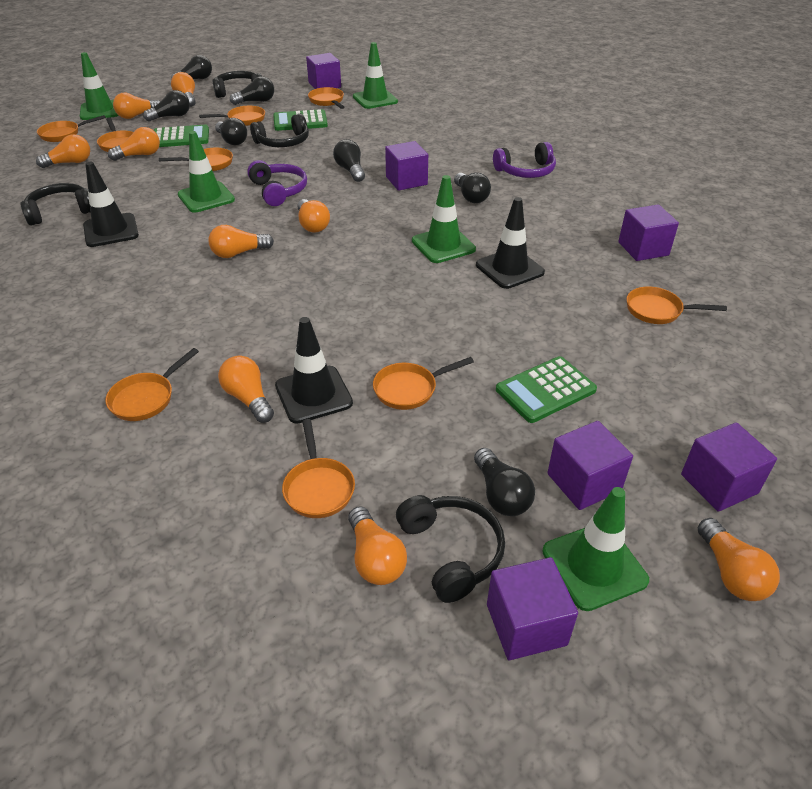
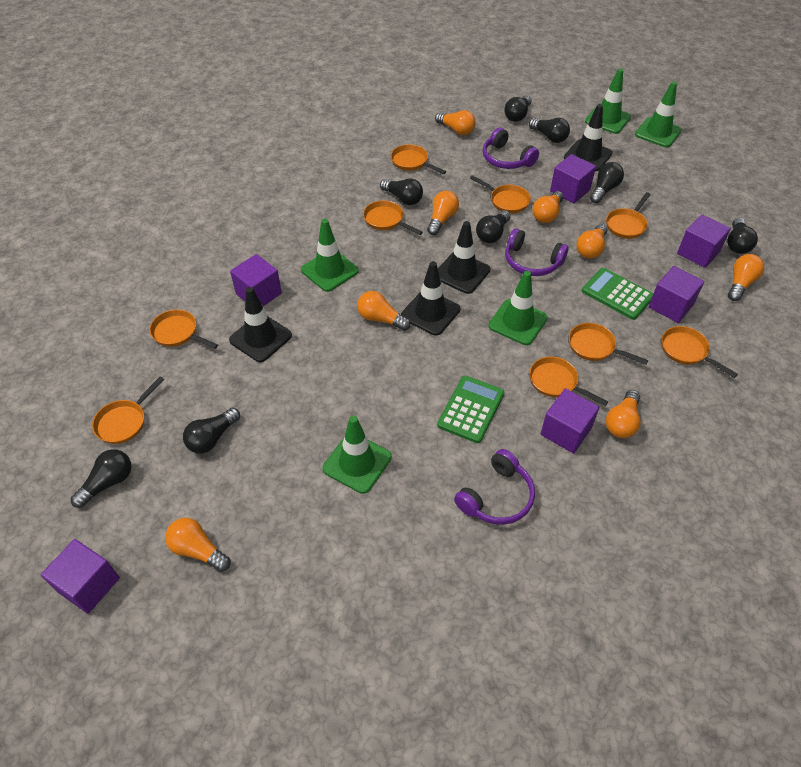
black headphones: [20,183,91,226] [213,71,262,98] [250,114,309,147] [396,495,505,603] = 4 -> none = 0
black light bulb: [143,90,190,122] [171,55,212,79] [215,118,247,145] [230,76,274,105] [333,139,365,182] [454,173,491,203] [474,448,535,516] = 7 -> [71,449,131,508] [183,408,240,454] [380,178,423,205] [476,210,511,243] [504,95,532,122] [529,118,570,143] [590,162,624,203] [727,217,758,254] = 8
black traffic cone: [83,162,139,247] [275,317,353,423] [476,197,545,289] = 3 -> [229,287,292,362] [401,261,460,336] [438,221,490,294] [564,104,612,171] = 4
green calculator: [154,125,209,147] [273,109,328,131] [496,356,597,423] = 3 -> [437,376,504,443] [582,268,653,320] = 2
orange light bulb: [36,134,90,168] [108,127,160,161] [113,93,160,119] [171,72,196,107] [208,225,274,258] [218,356,274,423] [297,199,330,233] [348,506,407,585] [698,518,780,601] = 9 -> [165,518,231,572] [357,291,411,331] [427,191,459,235] [435,110,476,135] [532,191,563,223] [577,224,607,259] [606,390,641,438] [728,254,764,301] = 8
purple headphones: [247,160,307,206] [493,142,556,178] = 2 -> [454,449,535,525] [483,128,539,169] [505,228,569,276] = 3

